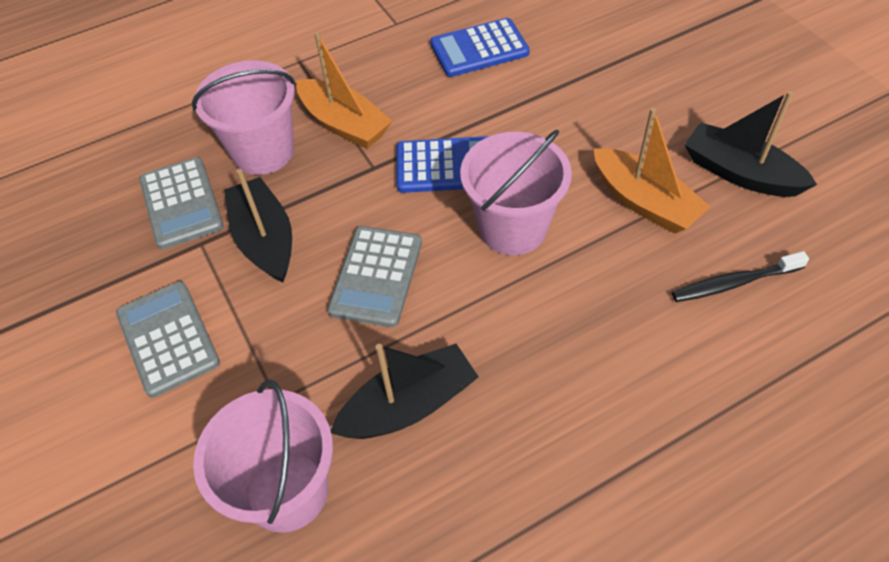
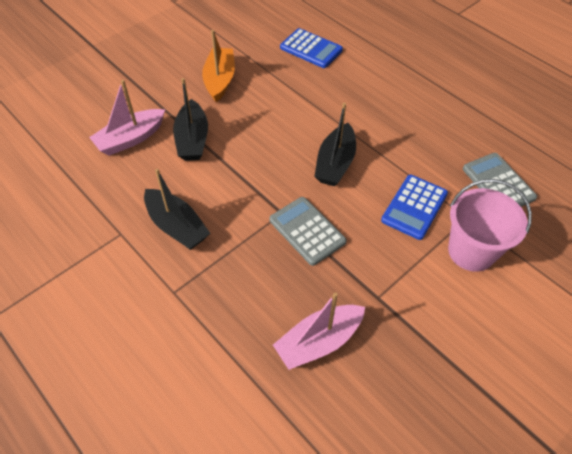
black toothbrush: [672,251,809,302] = 1 -> none = 0
grey calculator: [116,281,220,398] [139,157,224,250] [328,226,422,327] = 3 -> [269,197,347,266] [463,153,537,207] = 2
orange boat: [296,32,392,149] [593,108,710,234] = 2 -> [202,30,235,102] = 1
pink boat: none = 0 -> [89,80,165,156] [273,292,365,370] = 2
pink bucket: [192,60,296,175] [193,380,333,533] [460,130,572,255] = 3 -> [448,179,532,272] = 1

